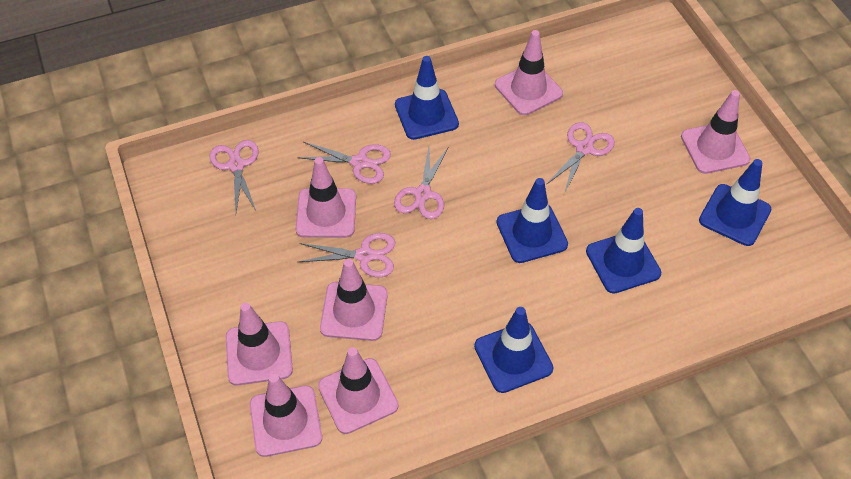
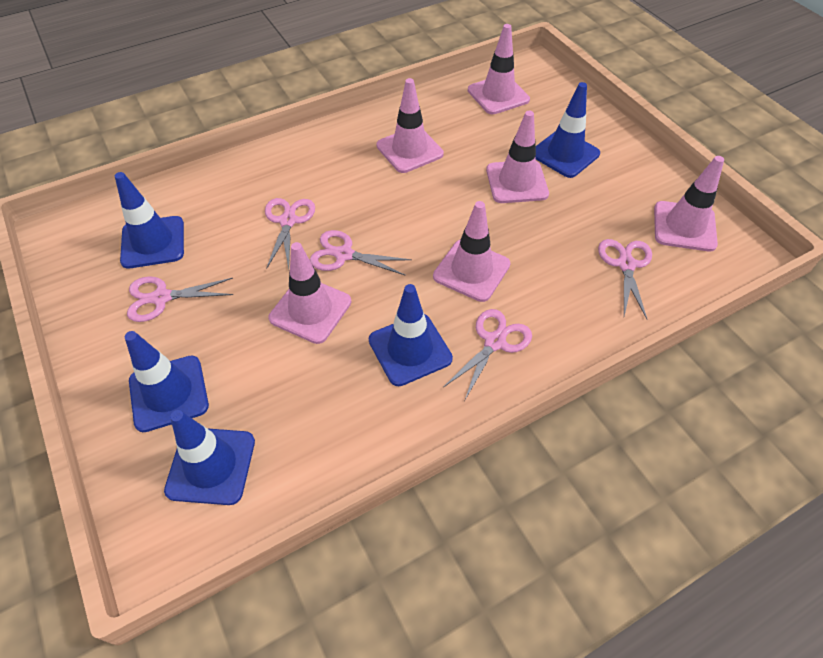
pink traffic cone: [226,303,293,385] [250,374,322,457] [295,157,356,238] [318,347,399,434] [320,259,388,341] [495,30,563,115] [681,90,750,174] = 7 -> [269,242,351,344] [376,78,444,173] [433,201,511,302] [468,24,530,114] [486,111,549,203] [654,156,724,252] = 6

